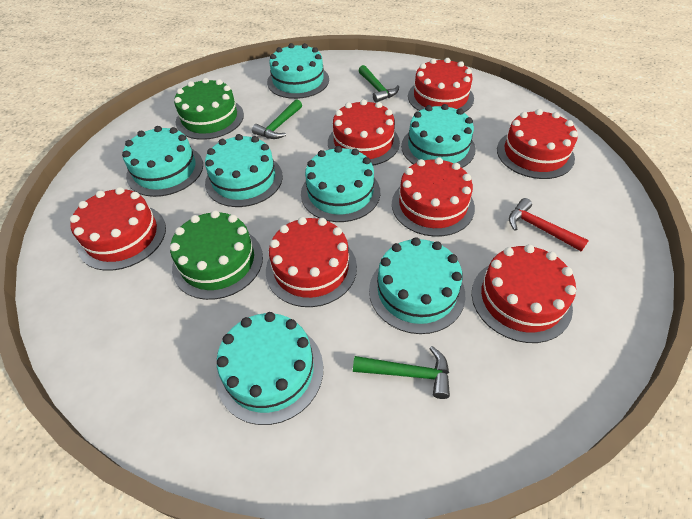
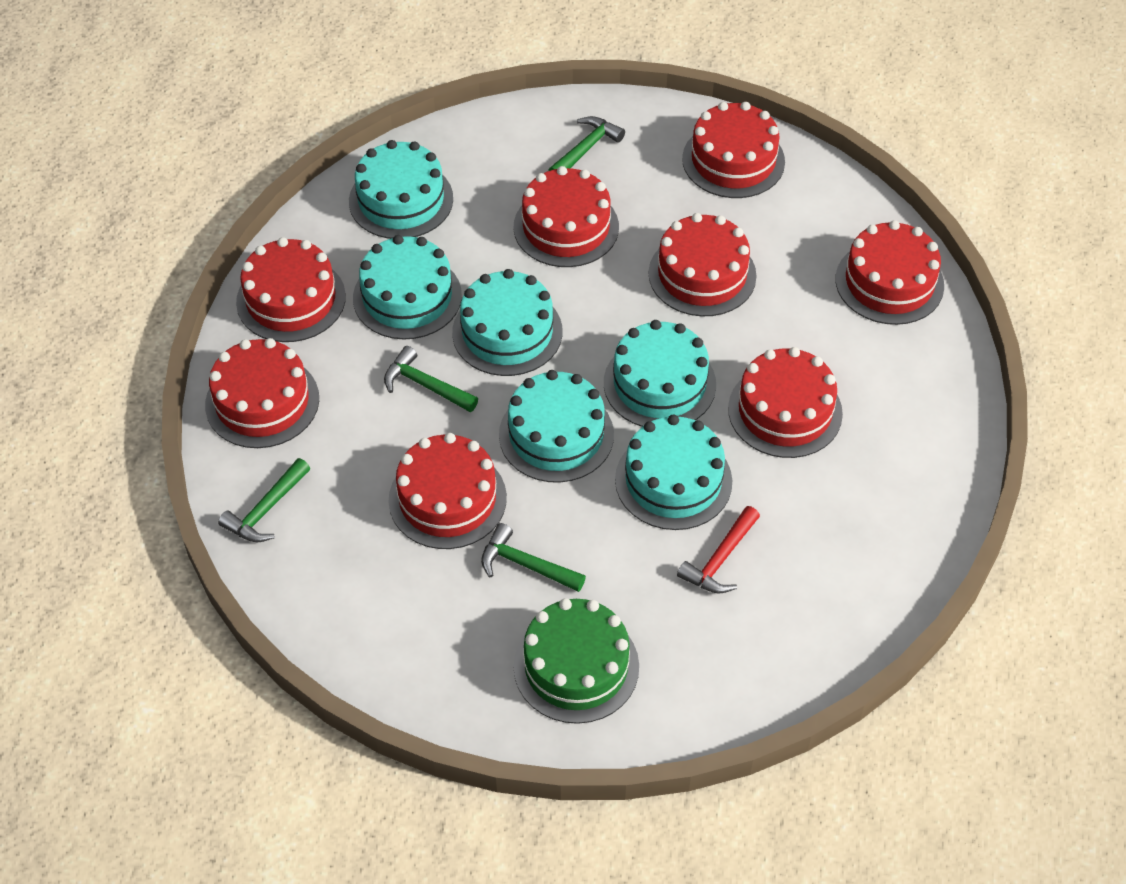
green cake: [170,210,263,300] [174,78,244,140] = 2 -> [513,598,639,724] = 1
green hammer: [252,99,302,139] [353,346,450,399] [358,65,399,103] = 3 -> [218,458,310,542] [384,346,478,412] [481,523,586,592] [548,116,625,171] = 4
red cake: [70,187,166,271] [266,217,357,307] [328,99,400,165] [392,157,475,237] [408,58,474,113] [472,244,576,343] [497,109,578,179] = 7 -> [205,338,319,448] [236,237,346,342] [388,433,507,549] [513,166,619,267] [648,213,757,316] [682,102,785,198] [728,347,843,458] [836,220,944,325] = 8
turquoise cake: [122,126,203,197] [205,134,283,207] [216,312,323,425] [267,43,329,99] [301,146,380,222] [369,237,465,334] [401,104,476,168] = 7 -> [349,140,453,239] [353,235,462,340] [452,269,563,376] [499,370,614,483] [604,320,716,427] [615,415,732,530] = 6

